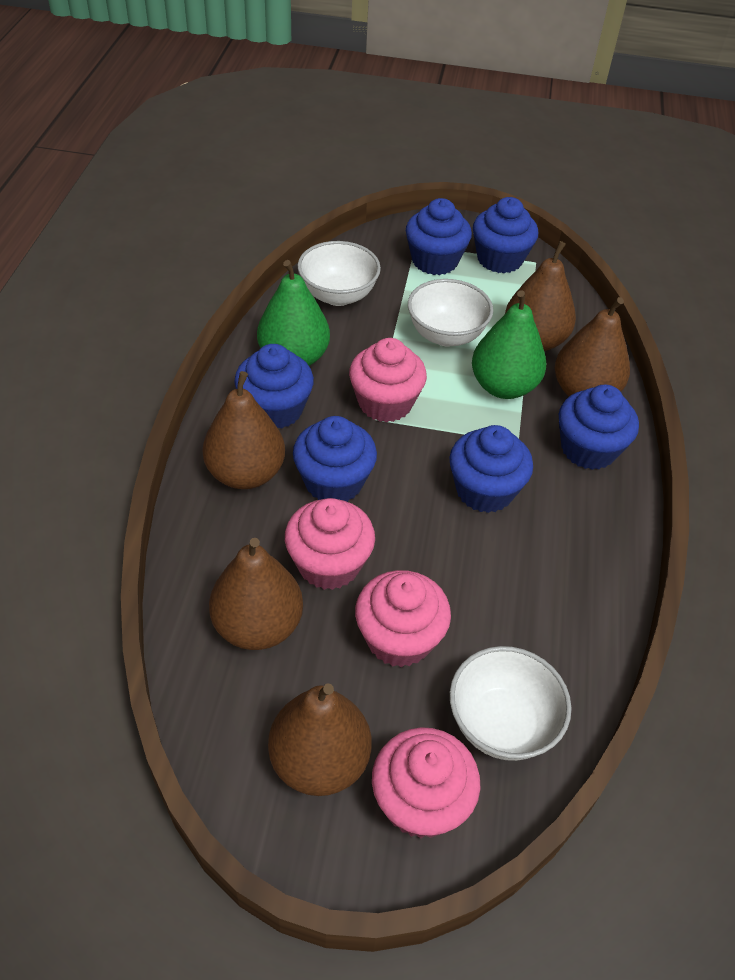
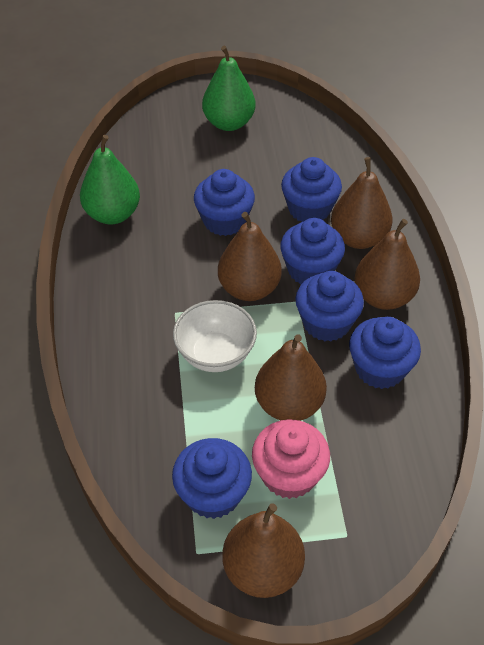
pink cupcake: [285,498,375,590] [349,338,427,422] [355,570,451,667] [372,727,480,838] = 4 -> [252,419,330,499] = 1
white bowl: [298,241,381,306] [408,279,493,347] [450,646,572,761] = 3 -> [173,300,257,372] = 1

